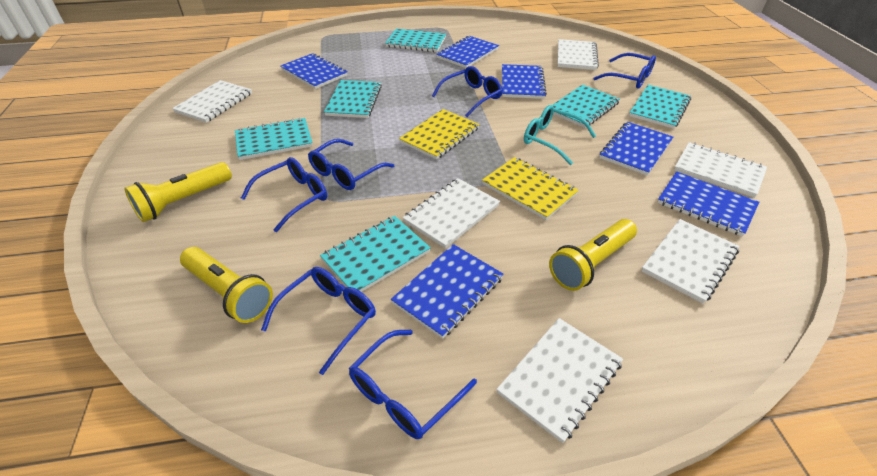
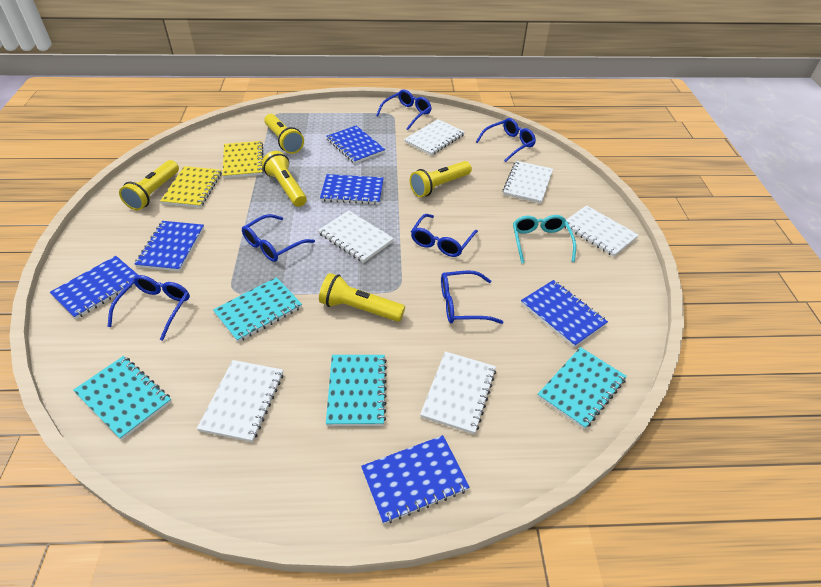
turquoise notebook: [235,117,313,160] [320,216,431,292] [324,80,382,118] [385,28,446,52] [552,85,620,128] [629,85,691,129] = 6 -> [73,356,171,440] [213,277,302,342] [326,355,387,426] [537,347,627,429] = 4
yellow flashlight: [124,162,232,222] [180,247,273,323] [549,219,637,291] = 3 -> [119,160,179,210] [262,151,307,207] [264,114,304,154] [319,273,405,322] [410,161,472,197] = 5

